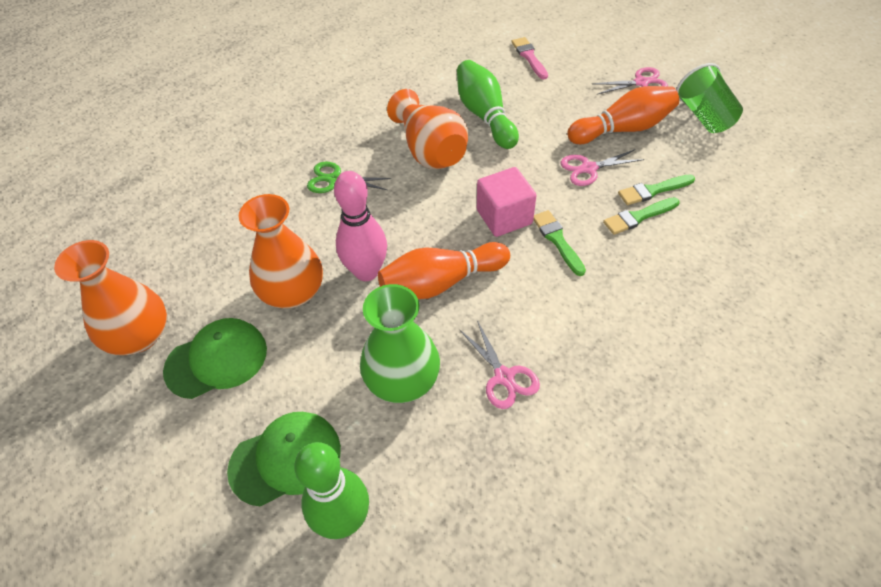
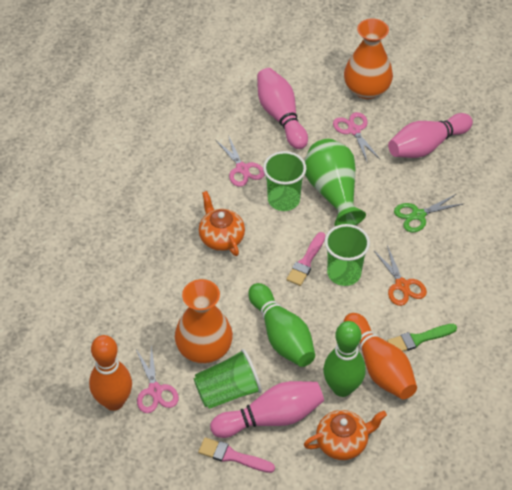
green brush: [533,210,586,276] [603,197,680,235] [618,174,695,205] = 3 -> [387,324,457,352] = 1
green cap: [163,318,267,399] [227,412,341,507] = 2 -> none = 0
green cup: [676,63,743,133] = 1 -> [194,349,262,409] [263,151,306,211] [325,224,370,286] = 3
orange scissors: none = 0 -> [373,245,427,306] = 1
orange teapot: none = 0 -> [199,191,245,256] [304,410,387,460] = 2
orange vase: [54,240,167,355] [239,194,323,309] [387,89,468,169] = 3 -> [175,279,233,364] [344,19,393,99] = 2
pink bowling pin: [334,171,387,281] = 1 -> [210,381,324,438] [257,68,308,149] [388,113,473,158] = 3
pink brush: [512,37,548,79] = 1 -> [198,437,275,473] [286,232,325,286] = 2
pink cube: [477,167,537,237] = 1 -> none = 0

